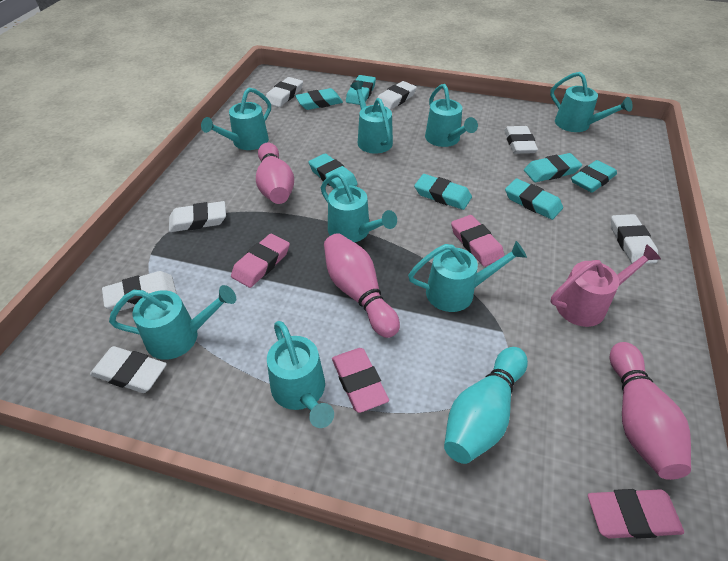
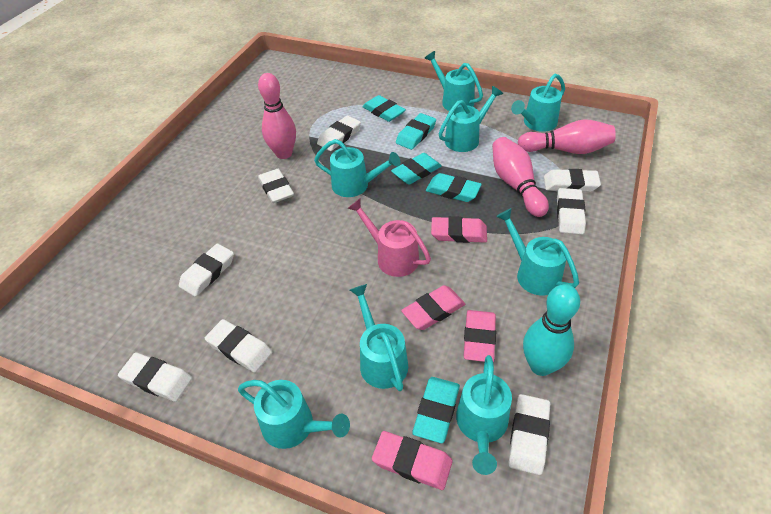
turquoise eraser: [295,88,343,110] [309,153,358,189] [346,75,376,105] [414,174,472,210] [505,178,563,220] [524,153,582,182] [571,160,617,193] = 7 -> [362,95,406,122] [391,153,442,185] [396,113,436,150] [412,377,460,443] [426,173,482,202] = 5
white eraser: [90,346,167,393] [102,271,176,311] [169,201,226,232] [265,77,303,107] [377,81,417,110] [504,126,538,154] [611,214,658,264] = 7 -> [118,353,192,402] [179,243,234,297] [205,319,272,373] [258,169,294,203] [317,115,361,151] [508,394,550,475] [544,169,601,192] [557,188,586,234] = 8

